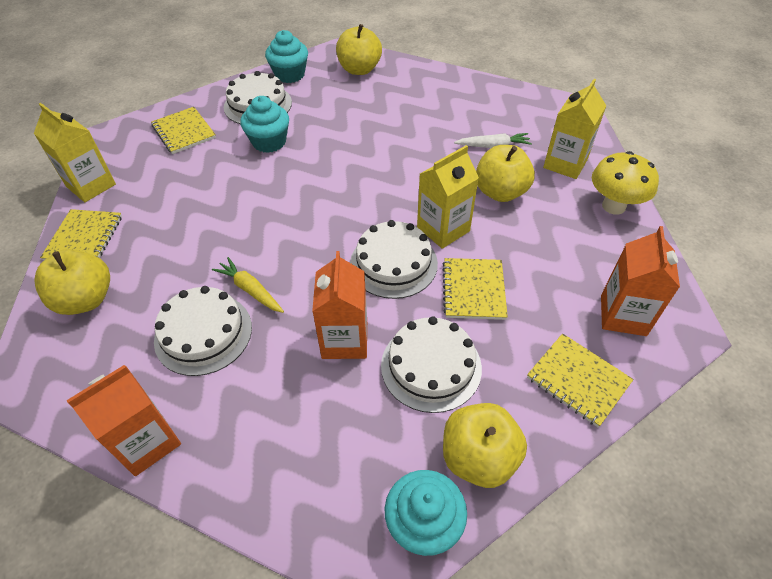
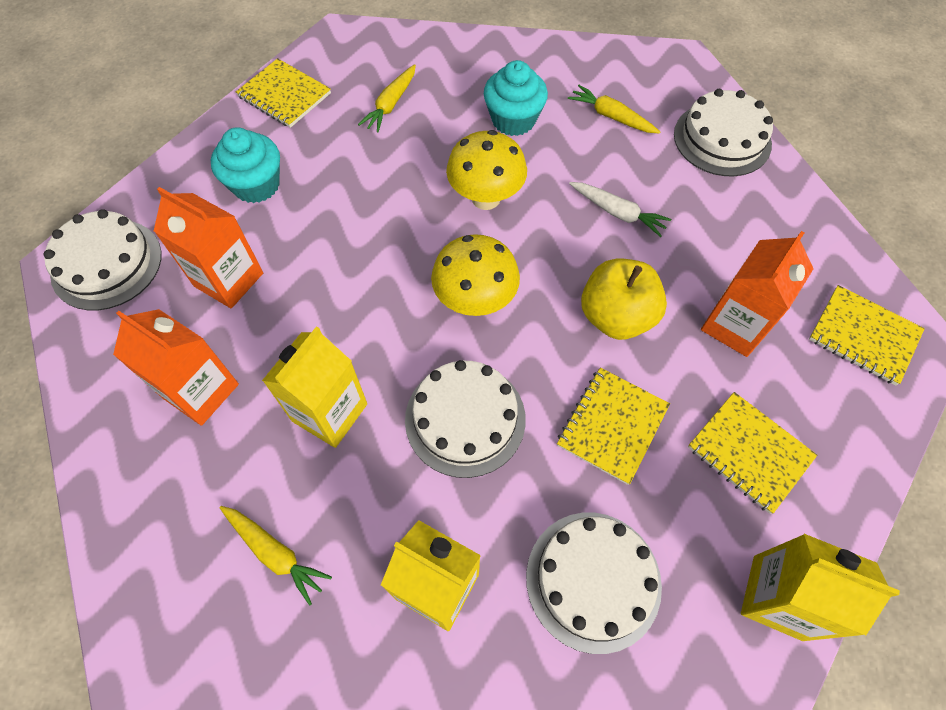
turquoise cupcake: [240,96,289,153] [265,30,308,83] [385,470,467,556] = 3 -> [211,128,280,203] [484,60,548,136] = 2
yellow apple: [34,249,110,315] [336,24,382,75] [443,403,527,488] [476,145,535,202] = 4 -> [581,259,667,340] = 1
yellow carrot: [212,257,284,313] = 1 -> [220,506,332,606] [358,64,416,133] [568,85,660,134] = 3
yellow mushroom: [592,151,659,215] = 1 -> [431,234,520,316] [446,130,527,210] = 2

